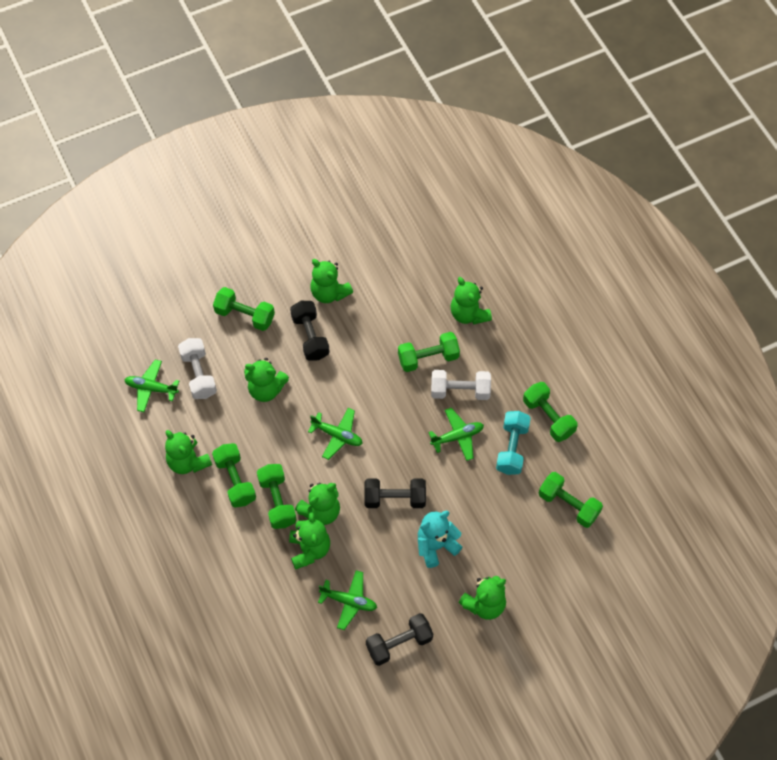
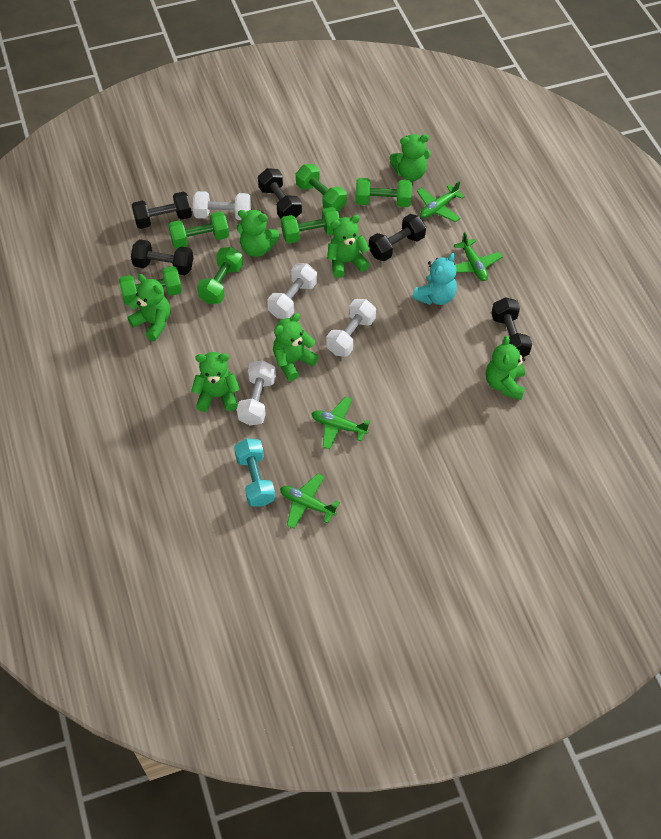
black dumbbell: [290,301,330,360] [364,479,426,508] [366,613,433,666] = 3 -> [131,239,193,275] [132,192,192,229] [258,168,302,219] [369,214,426,261] [491,297,532,357] = 5
white dumbbell: [178,338,217,399] [431,370,491,400] = 2 -> [193,191,251,220] [237,360,276,425] [267,263,317,319] [326,299,376,357] = 4

